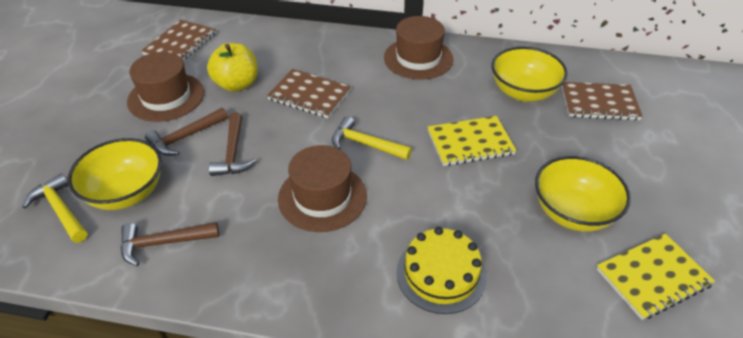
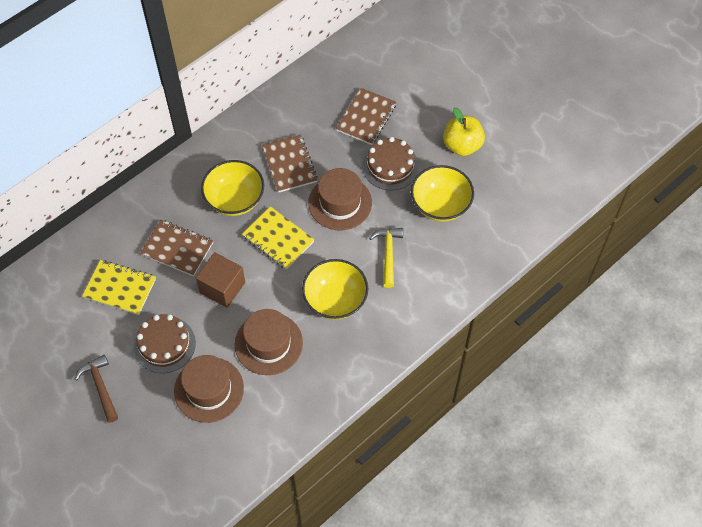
brown cake: none = 0 -> [134,314,196,373] [362,137,419,190] = 2
brown cube: none = 0 -> [196,252,245,308] = 1
brown hammer: [121,222,219,266] [145,108,228,156] [209,112,256,176] = 3 -> [75,355,118,423] = 1
yellow cake: [396,227,487,314] = 1 -> none = 0
yellow hammer: [23,173,87,243] [332,116,412,160] = 2 -> [369,228,403,288] = 1

